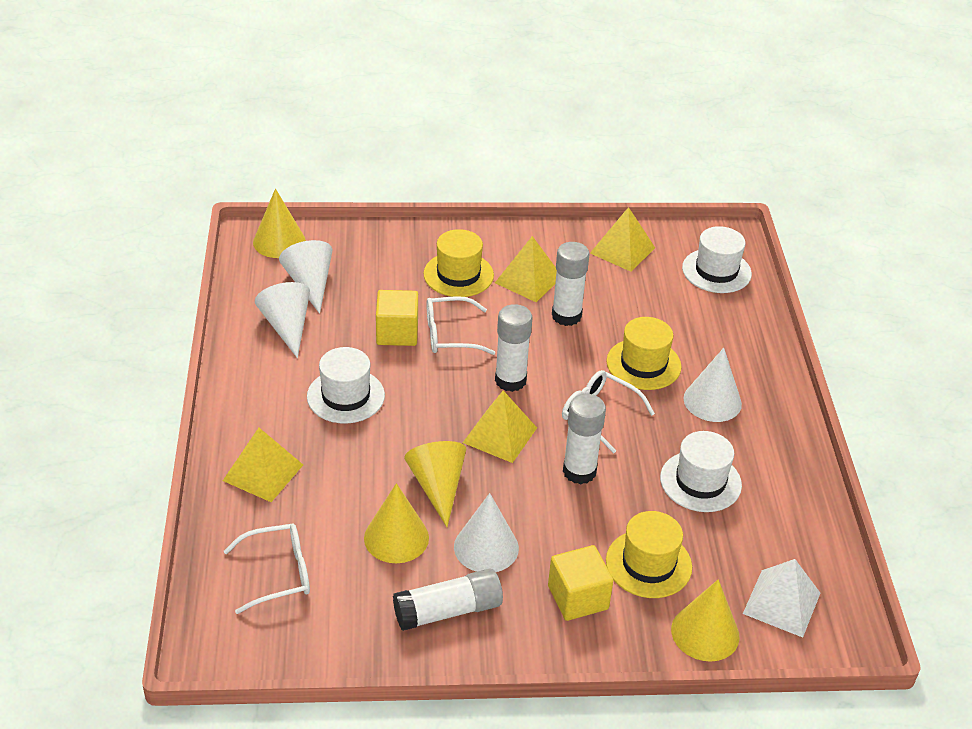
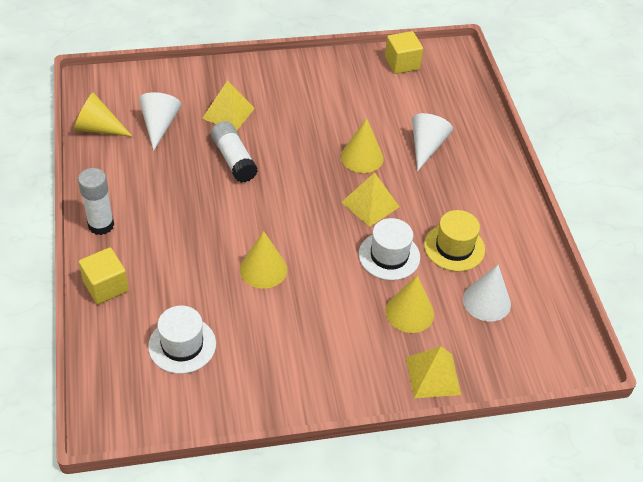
white cone: [255,282,310,358] [279,240,332,314] [454,493,519,572] [684,348,742,422] = 4 -> [139,92,182,151] [412,113,453,171] [463,265,511,322] = 3
white glasses: [224,524,310,614] [427,296,495,355] [562,370,655,453] = 3 -> none = 0
white glue stick: [393,569,503,631] [495,304,532,392] [552,242,589,326] [563,394,606,484] = 4 -> [78,168,114,235] [211,121,258,183] = 2
white hat: [307,347,385,423] [660,431,742,512] [682,226,752,293] = 3 -> [148,306,216,374] [359,218,420,280] = 2
white pyramid: [743,559,820,638] = 1 -> none = 0
yellow hat: [424,229,494,297] [606,317,682,390] [606,511,692,598] = 3 -> [424,210,485,271] = 1
yellow pyramid: [223,428,303,502] [463,391,537,463] [495,236,557,302] [590,207,655,272] = 4 -> [202,80,255,131] [341,172,399,227] [406,346,461,398] = 3

